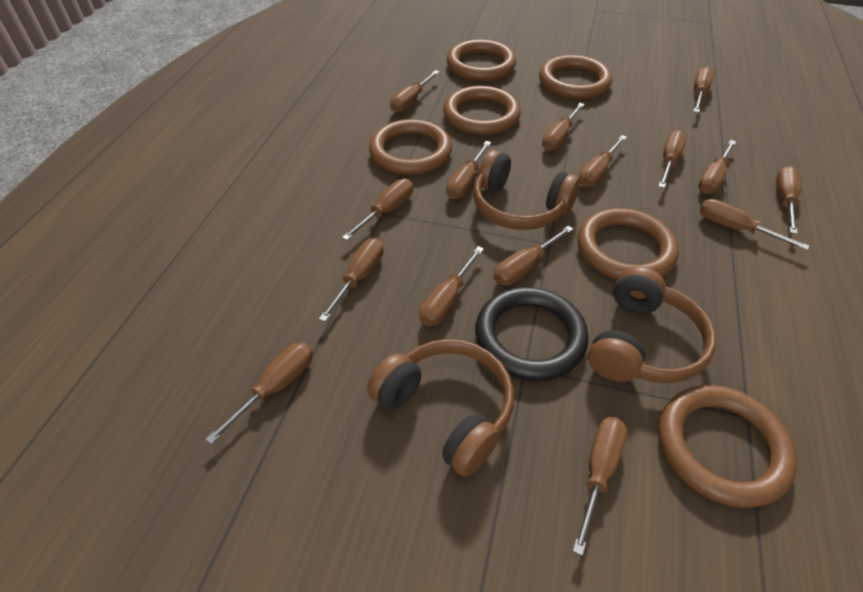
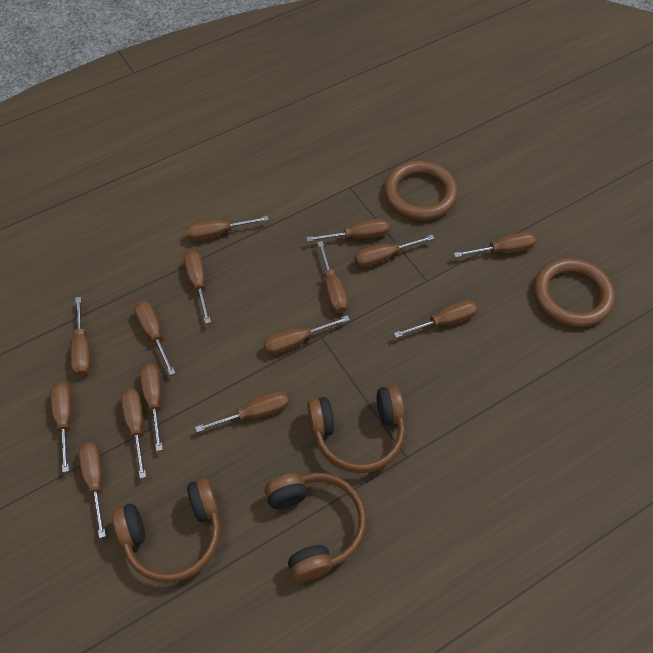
black ring: [475,287,589,381] = 1 -> none = 0
brown ring: [369,119,452,175] [443,86,521,135] [447,39,516,81] [539,55,612,99] [578,208,679,279] [659,385,797,508] = 6 -> [384,161,458,220] [534,258,615,327] = 2

